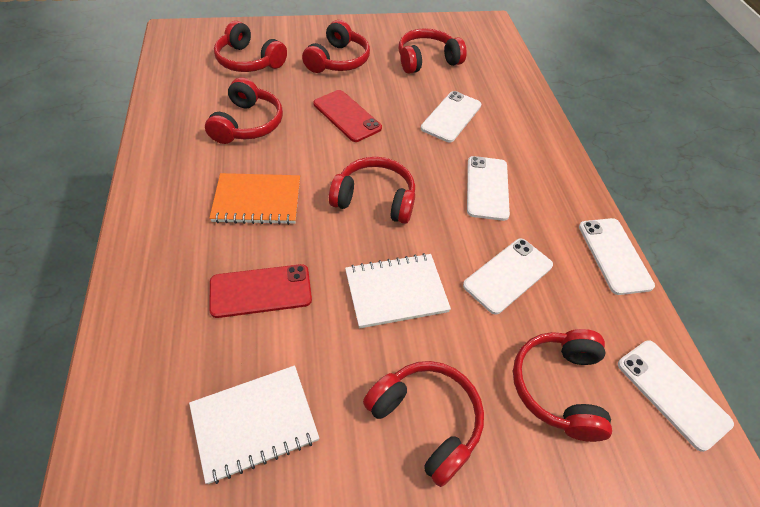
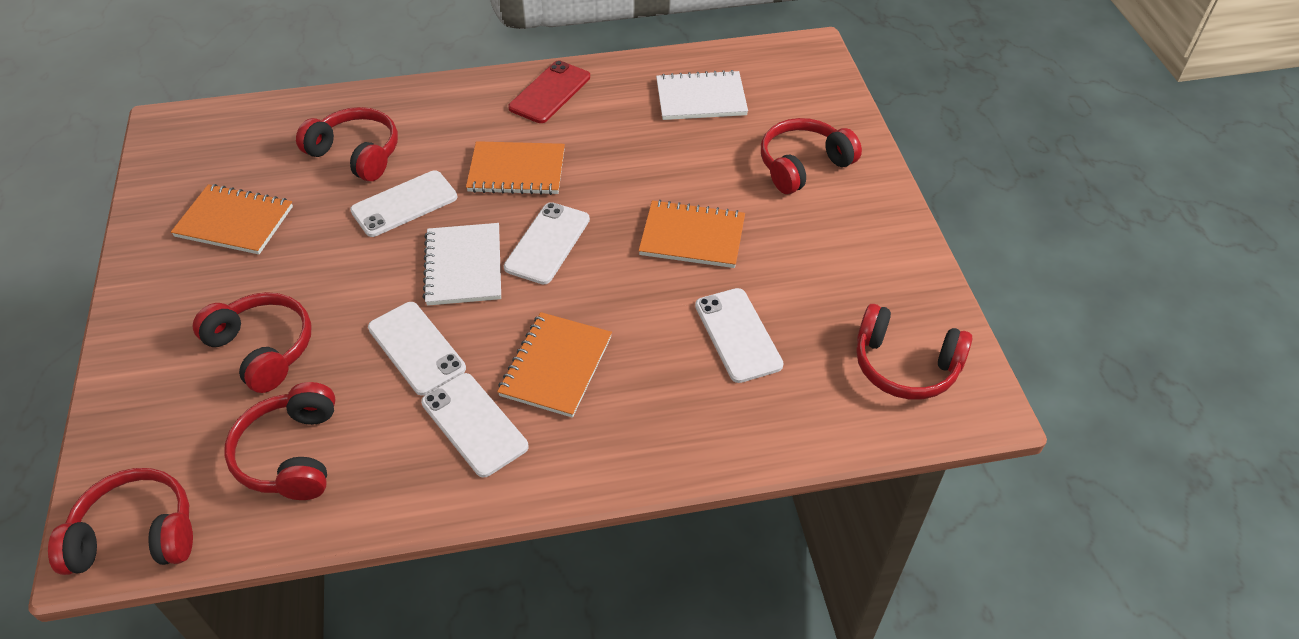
orange notebook: [209,173,300,225] = 1 -> [171,184,293,254] [466,141,565,195] [497,312,612,418] [639,200,745,268] = 4
red headphones: [205,77,283,144] [214,21,287,72] [302,20,370,73] [329,157,415,224] [363,361,484,487] [399,28,467,74] [513,329,612,442] = 7 -> [48,468,193,575] [193,292,312,393] [224,382,335,500] [296,107,398,181] [761,118,862,194] [856,304,972,400] = 6
red phone: [209,264,312,318] [313,90,382,142] = 2 -> [508,60,590,123] = 1

